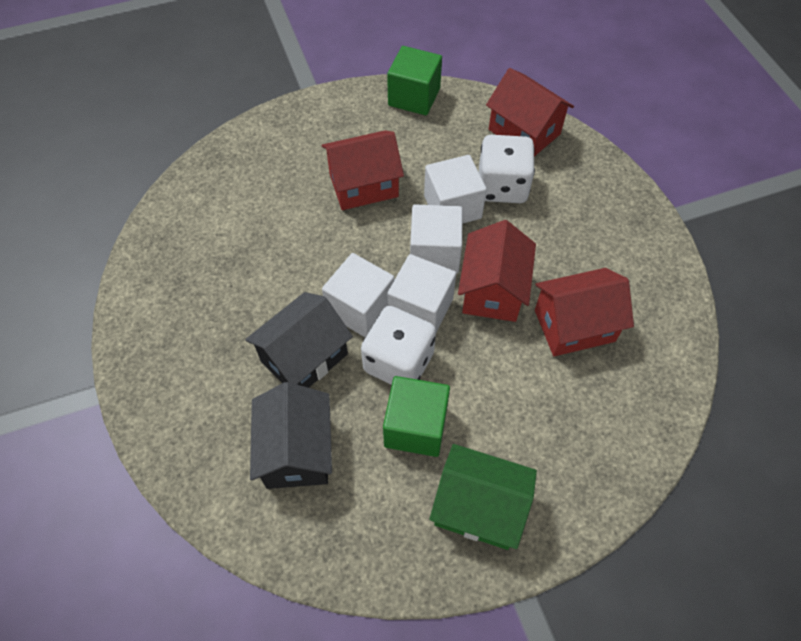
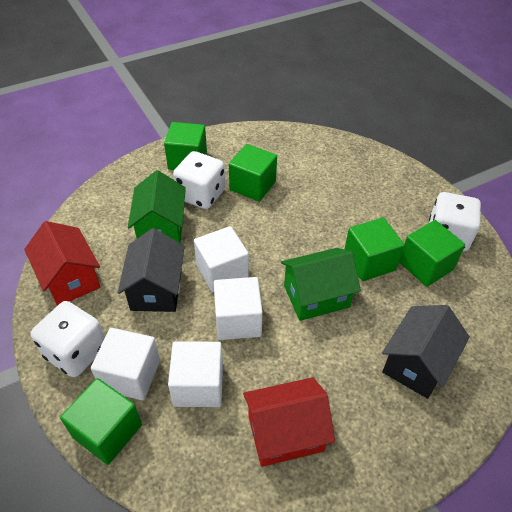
green cube: [383,376,450,457] [387,46,442,115] = 2 -> [60,378,142,465] [164,122,207,170] [229,144,277,202] [345,218,405,281] [399,220,465,287] = 5
green house: [430,444,537,550] = 1 -> [128,170,186,243] [281,248,361,321] = 2
red house: [322,130,404,210] [458,220,536,322] [486,68,574,157] [535,268,634,356] = 4 -> [24,221,101,306] [243,377,335,467] = 2
white dice: [361,306,436,385] [479,135,535,203] = 2 -> [31,301,105,377] [173,151,225,209] [429,192,481,251] = 3

